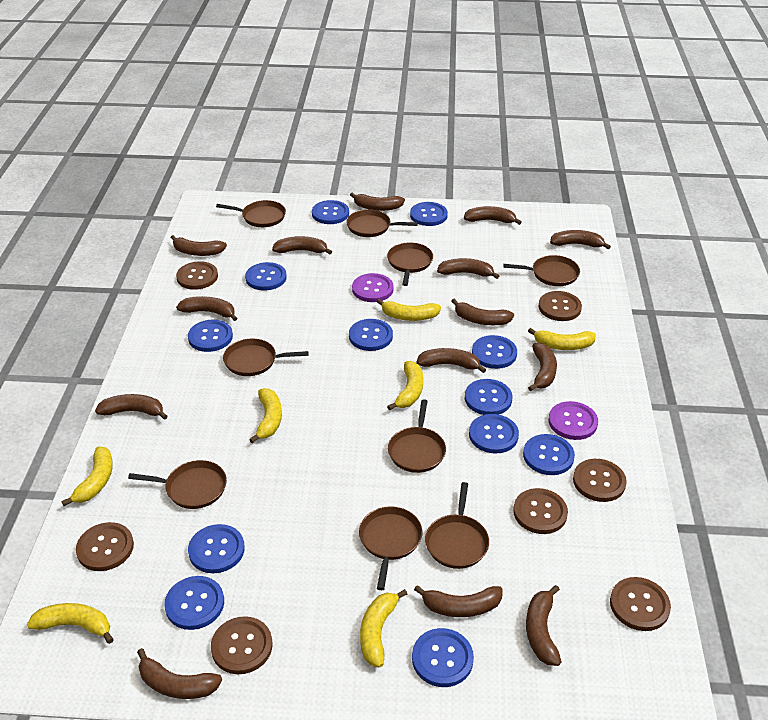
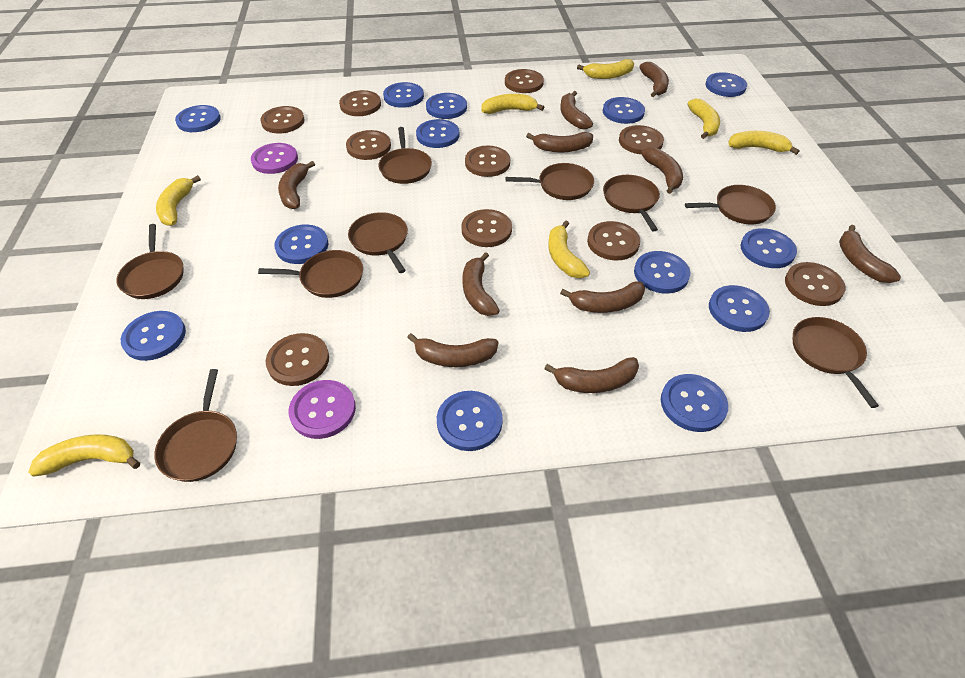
blue button: [164,576,224,630] [188,320,233,352] [188,524,245,573] [245,262,287,291] [312,200,349,224] [349,319,393,351] [410,202,448,226] [412,628,474,687] [465,379,512,415] [469,414,519,454] [472,335,517,369] [523,434,575,475] = 12 -> [121,311,186,361] [175,105,221,132] [274,224,329,264] [383,82,424,108] [416,119,459,148] [426,93,467,119] [437,391,503,451] [603,97,645,124] [634,251,690,294] [661,374,728,432] [706,72,747,97] [709,285,770,332] [741,228,797,268] = 13
brown banana: [95,394,168,420] [137,648,222,699] [170,235,227,256] [176,296,238,321] [272,236,332,254] [350,193,405,211] [414,585,503,617] [416,348,486,373] [437,258,499,279] [451,298,514,325] [464,206,522,225] [526,585,561,666] [528,343,557,391] [550,230,611,249] = 14 -> [278,161,315,209] [407,333,498,367] [462,252,500,316] [526,132,593,152] [544,357,639,393] [560,91,593,129] [560,281,645,313] [639,62,669,97] [641,147,683,194] [839,225,901,283] = 10
brown button: [76,522,134,571] [176,261,218,290] [211,616,272,674] [513,488,568,534] [539,291,582,321] [573,459,627,502] [610,577,671,631] = 7 -> [260,106,305,134] [266,333,329,386] [339,90,381,116] [346,130,391,160] [461,209,512,247] [465,146,510,177] [505,69,544,93] [587,221,640,260] [619,125,664,154] [785,262,846,306] = 10

